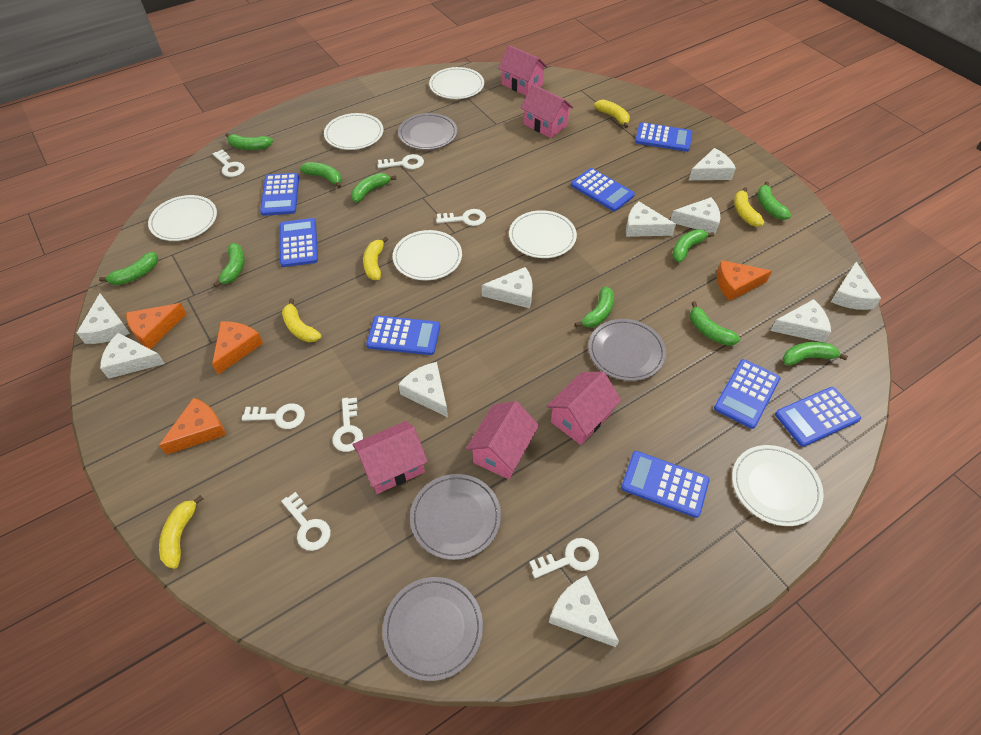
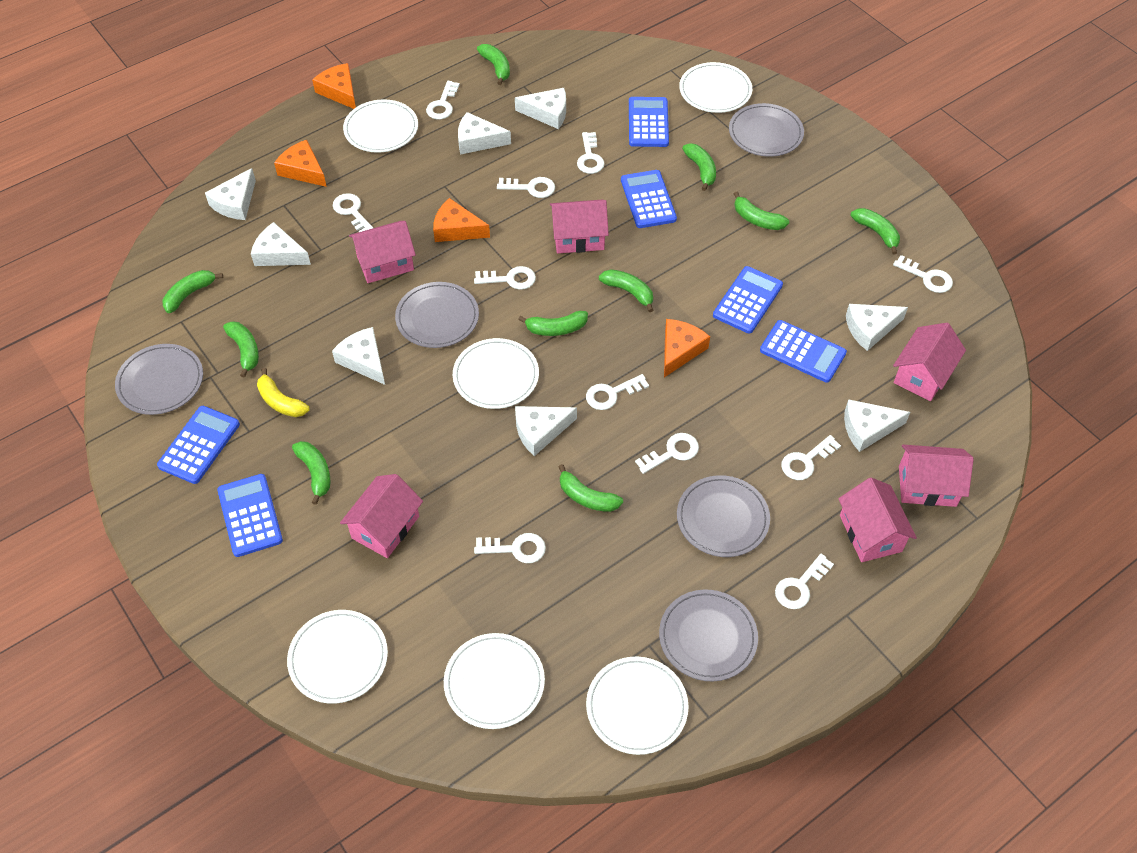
blue calculator: [260,173,299,216] [280,218,318,267] [366,315,440,355] [571,168,635,211] [621,451,709,518] [635,122,692,152] [714,359,781,429] [775,387,861,447] = 8 -> [157,406,240,484] [217,474,283,557] [621,170,677,228] [629,97,669,147] [713,266,783,334] [760,320,847,383] = 6
grey plate: [383,577,483,681] [398,113,457,150] [410,474,501,560] [588,319,666,381] = 4 -> [115,344,203,415] [395,282,479,348] [659,590,758,681] [677,475,770,557] [729,103,804,157] = 5
pink house: [352,421,428,494] [466,401,539,479] [498,45,548,96] [521,84,573,138] [547,372,621,445] = 5 -> [340,474,423,558] [349,221,416,283] [550,200,609,253] [838,478,917,562] [893,323,966,401] [899,445,974,507] = 6
white cheese: [77,293,130,344] [100,333,165,379] [398,362,448,417] [482,267,533,308] [549,575,619,647] [626,201,676,237] [670,197,720,234] [689,148,736,180] [770,299,831,343] [831,262,881,310] = 10 -> [205,168,256,220] [251,222,311,266] [332,327,385,385] [458,112,511,155] [515,88,566,129] [515,406,577,456] [844,399,910,452] [846,304,908,351] = 8
white key: [213,149,245,177] [242,403,305,429] [281,492,331,551] [332,398,363,452] [377,154,424,169] [436,209,486,226] [529,538,599,578] = 7 -> [333,193,373,232] [426,81,460,119] [474,266,536,290] [474,533,546,563] [497,177,555,198] [577,132,605,174] [586,374,649,410] [635,433,699,474] [775,554,834,609] [781,435,841,480] [893,255,953,293] = 11
yellow banana: [159,495,204,569] [282,299,322,342] [363,237,388,280] [594,100,630,128] [734,187,764,227] = 5 -> [257,368,310,417] = 1

